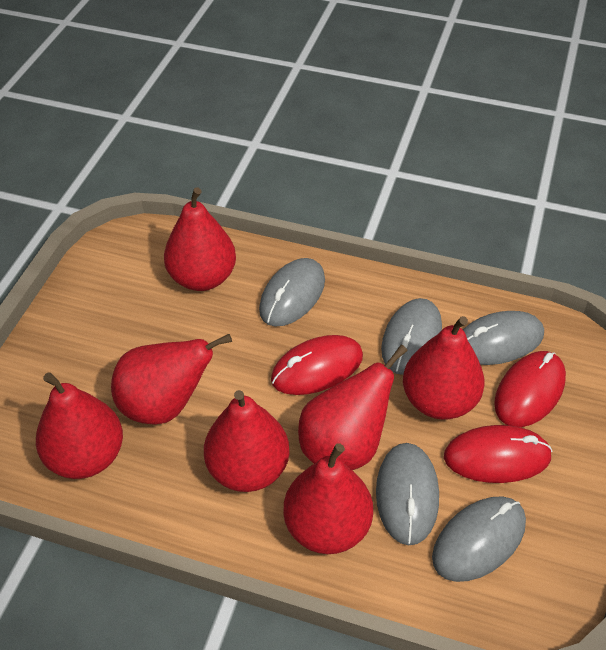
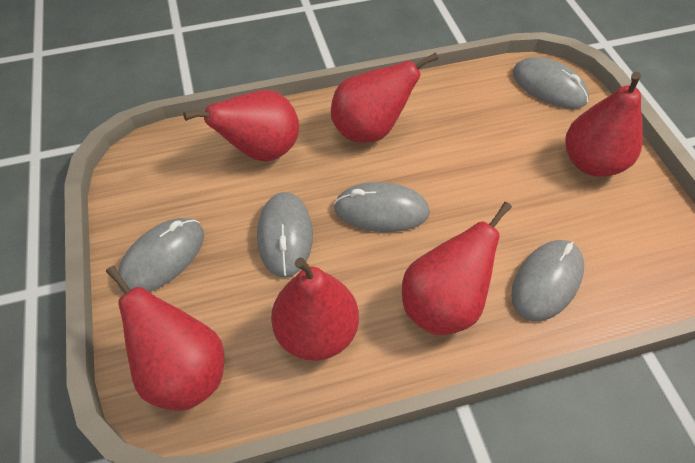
red mouse: [271,335,363,395] [444,425,552,483] [494,351,566,427] = 3 -> none = 0
red pear: [36,372,123,479] [111,334,232,425] [164,187,236,291] [204,390,290,492] [283,443,373,554] [298,345,407,470] [403,316,485,420] = 7 -> [106,266,224,411] [183,90,299,162] [271,257,359,361] [331,52,438,143] [402,202,512,335] [565,72,643,177] = 6

